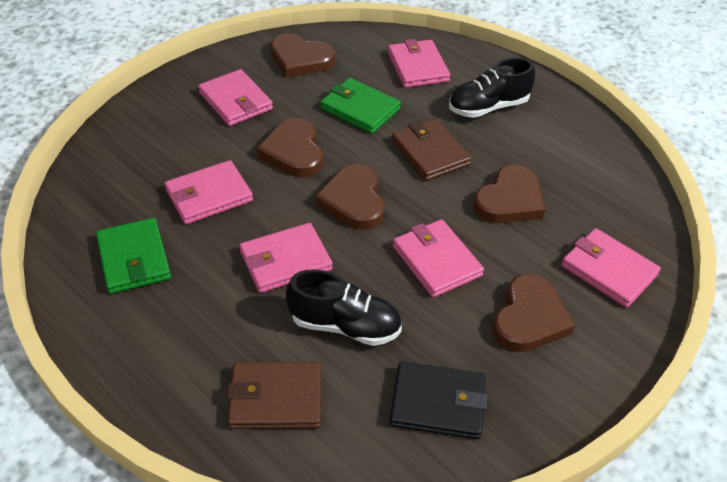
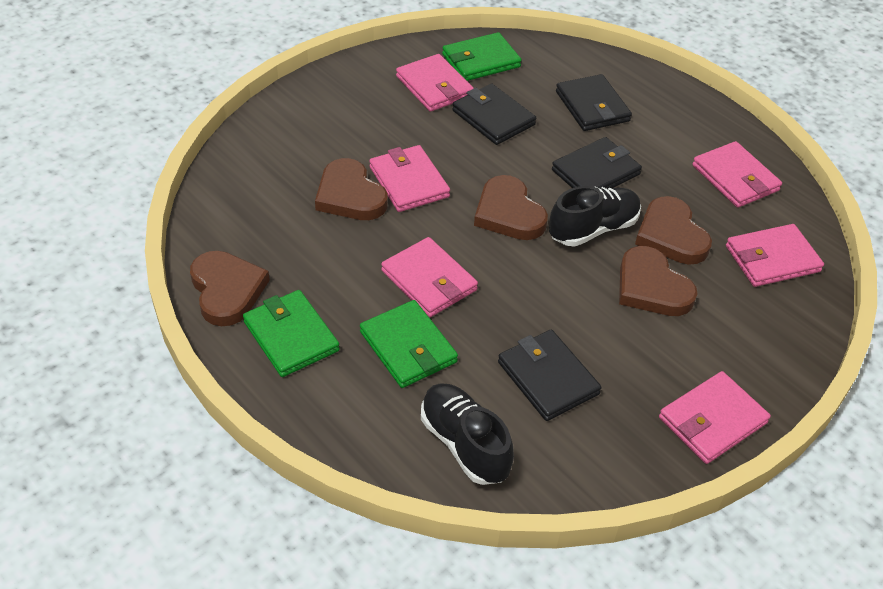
black wallet: [390,361,487,439] = 1 -> [452,84,536,145] [498,330,601,421] [552,137,642,189] [556,74,632,131] = 4
brown wallet: [227,362,321,429] [392,119,472,181] = 2 -> none = 0
green wallet: [96,218,171,294] [320,78,401,134] = 2 -> [243,290,340,377] [360,300,458,388] [442,32,522,81] = 3

